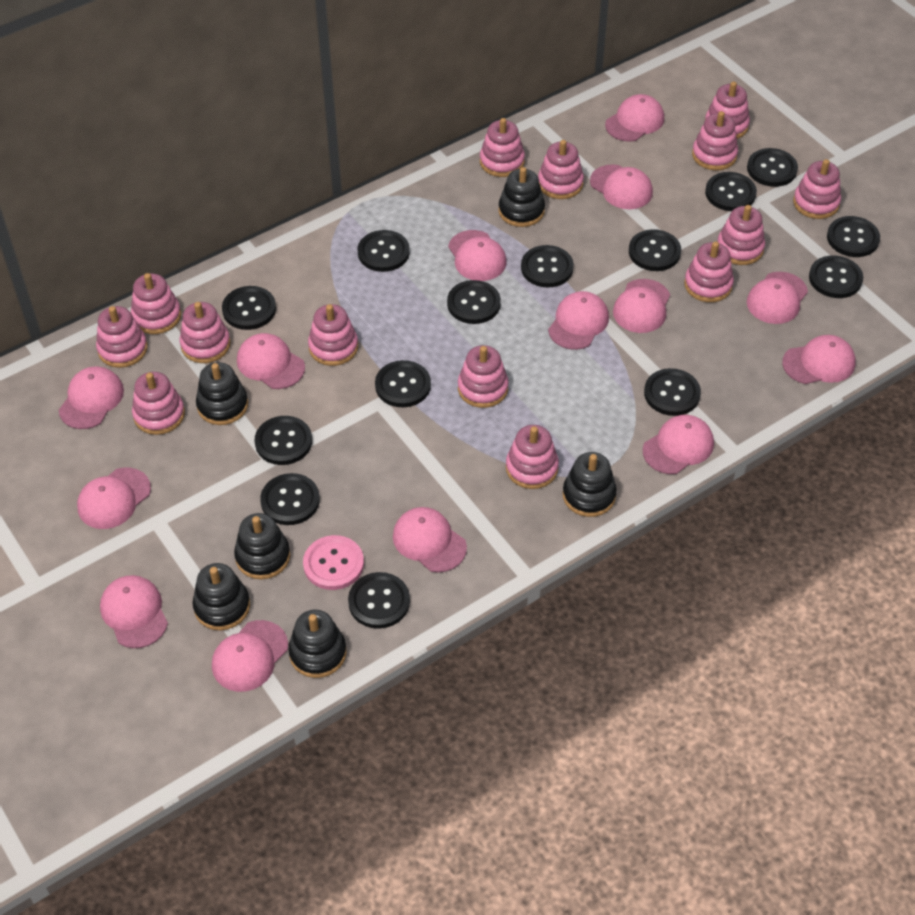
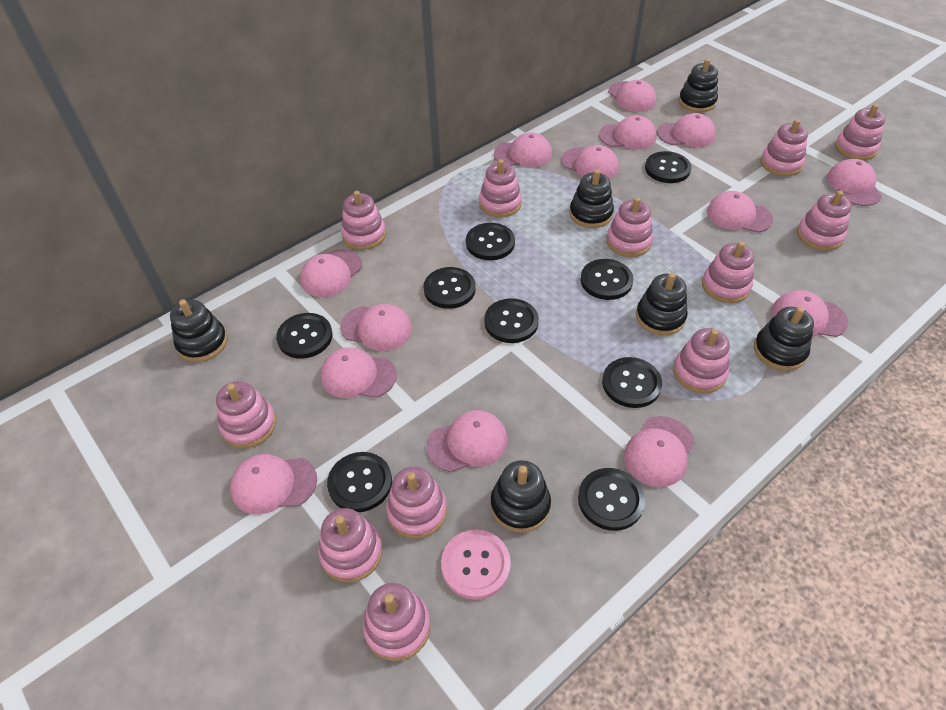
black button: [222,286,276,330] [255,416,312,465] [260,473,320,525] [348,572,410,629] [358,230,410,272] [375,360,431,407] [447,280,501,324] [521,245,574,287] [629,229,681,271] [644,368,701,416] [705,172,757,211] [747,148,798,187] [809,256,863,298] [827,216,880,257] = 14 -> [276,313,333,359] [327,452,392,512] [423,267,476,309] [466,223,515,260] [484,298,539,343] [578,468,645,531] [581,259,634,300] [602,357,662,408] [645,151,691,183] = 9
pink stacking toy: [96,306,148,368] [131,273,181,334] [132,372,185,435] [180,302,230,363] [308,304,358,366] [458,345,509,408] [480,118,525,177] [506,425,559,489] [538,140,584,199] [684,242,734,302] [692,111,738,170] [705,82,750,139] [717,205,765,265] [793,159,841,219] = 14 -> [216,381,276,448] [318,508,383,583] [341,191,386,250] [363,583,431,661] [386,466,447,539] [479,159,522,218] [606,197,653,257] [673,328,730,393] [702,241,754,303] [760,119,808,176] [797,190,851,251] [835,104,885,160] = 12

